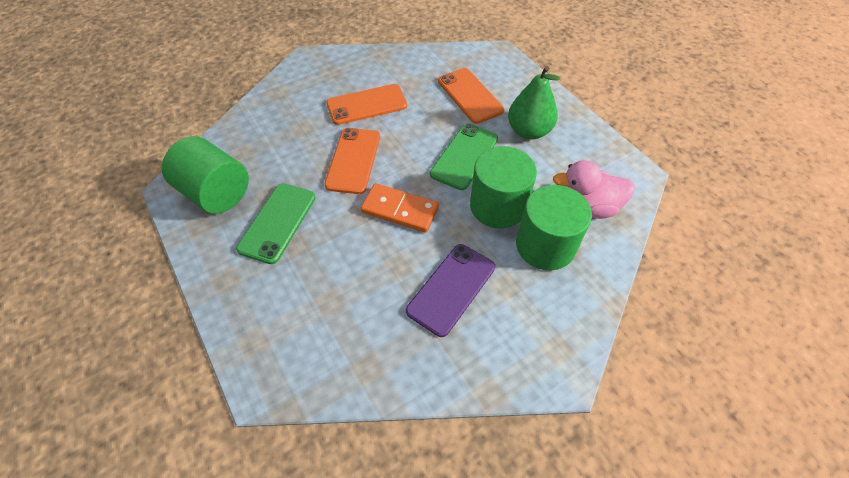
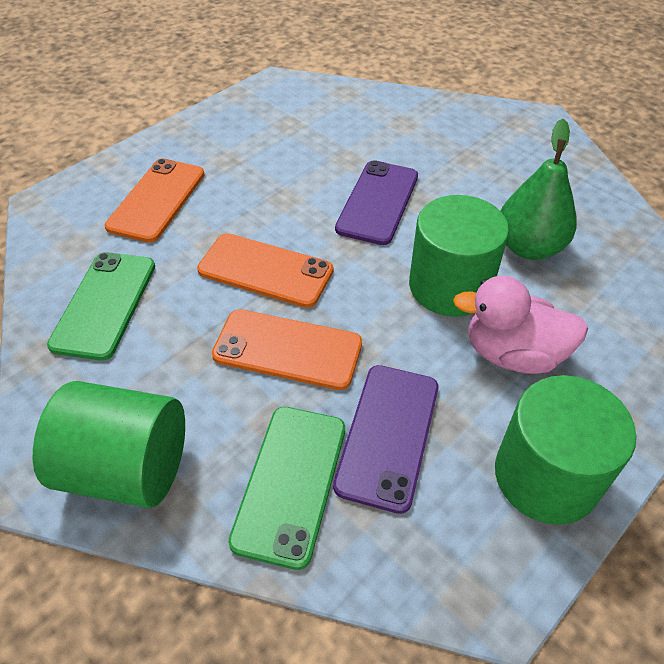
orange domino: [361,183,439,233] = 1 -> none = 0
purple phone: [406,244,495,337] = 1 -> [333,365,438,514] [335,160,418,245] = 2

